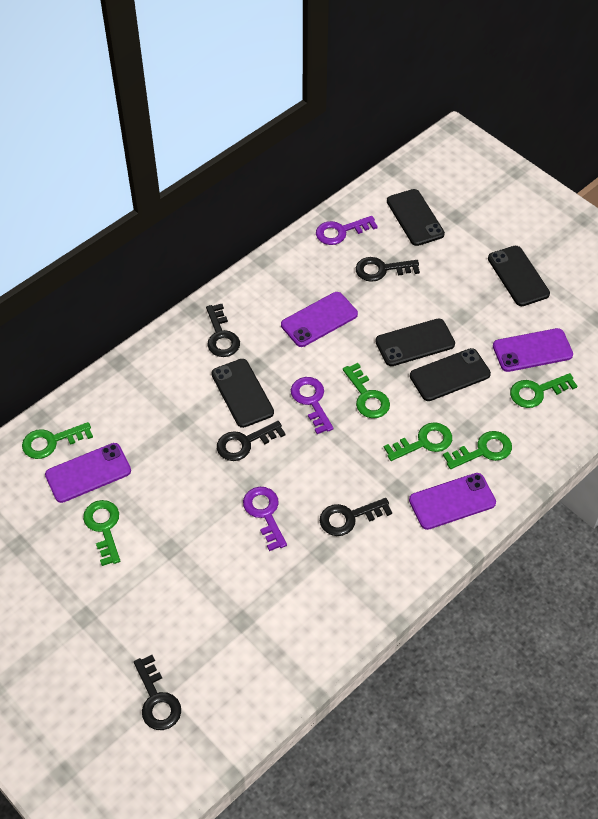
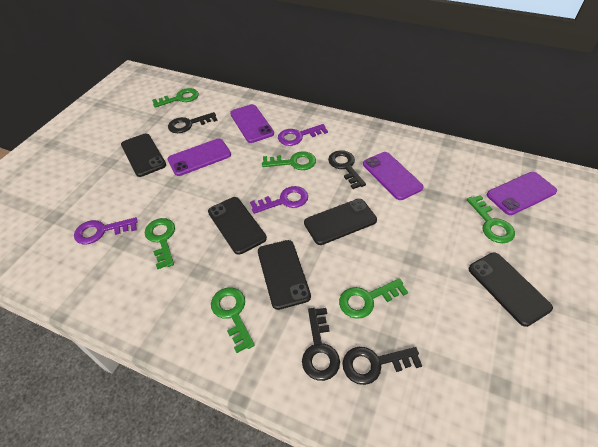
black key: [134,655,181,730] [206,304,240,357] [217,421,286,461] [320,498,392,536] [356,257,420,282] = 5 -> [168,112,217,133] [302,308,340,381] [328,150,366,189] [342,347,422,385] = 4

